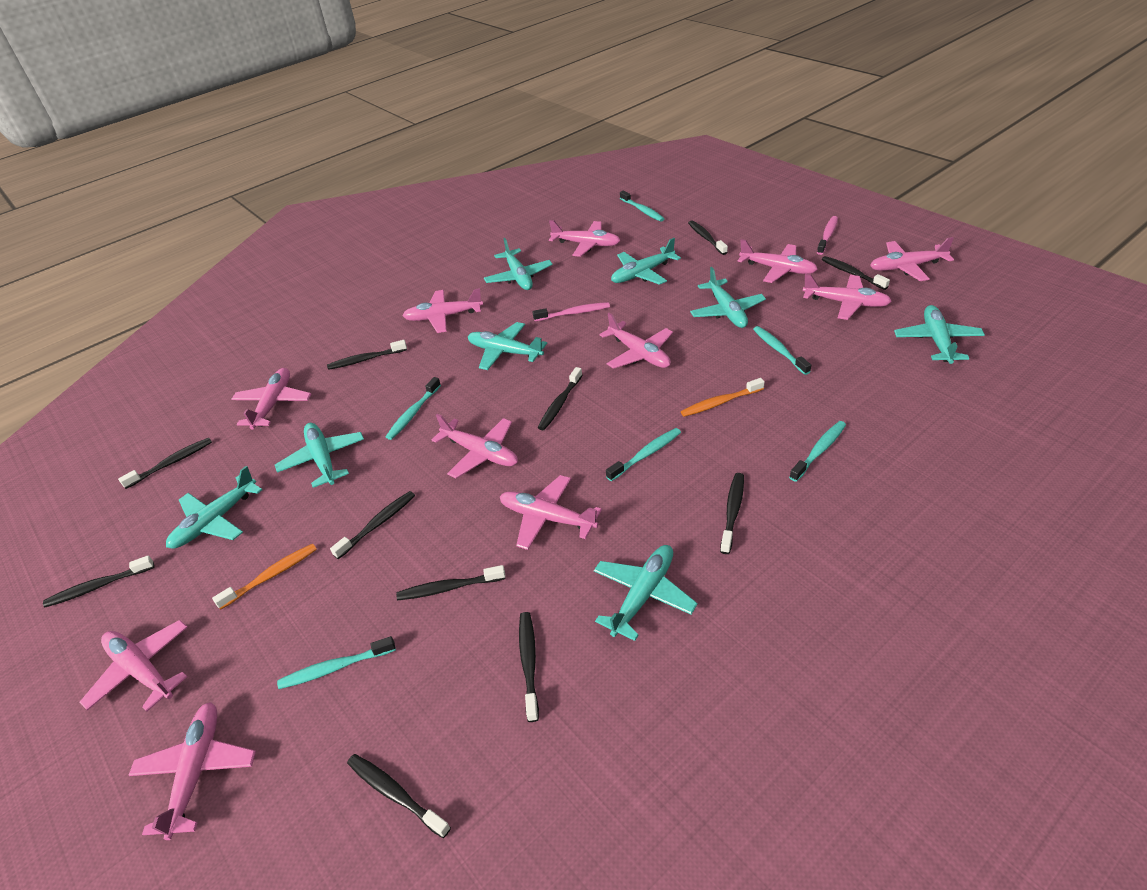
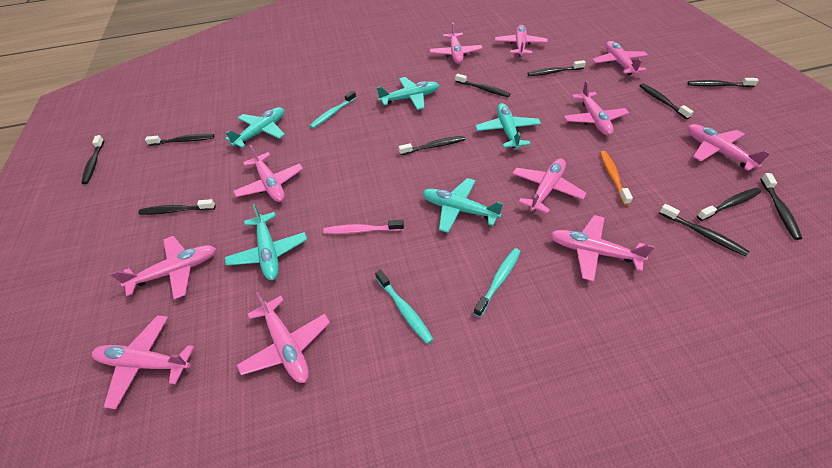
orange toothbrush: [212,543,317,610] [681,378,765,417] = 2 -> [600,151,633,205] = 1
pink toothbrush: [533,302,610,321] [817,216,838,255] = 2 -> [323,220,404,234] = 1
turquoise plane: [166,466,262,549] [275,423,364,488] [468,322,547,370] [484,238,553,290] [594,545,698,641] [611,238,681,285] [690,267,766,328] [894,305,985,364] = 8 -> [225,107,285,148] [225,203,307,280] [377,77,439,110] [422,178,503,233] [475,103,541,149] = 5
turquoise toothbrush: [277,636,396,689] [386,377,441,440] [606,428,681,481] [620,191,664,222] [753,326,811,375] [789,421,846,482] = 6 -> [310,91,356,128] [375,270,434,344] [474,248,521,317] = 3

